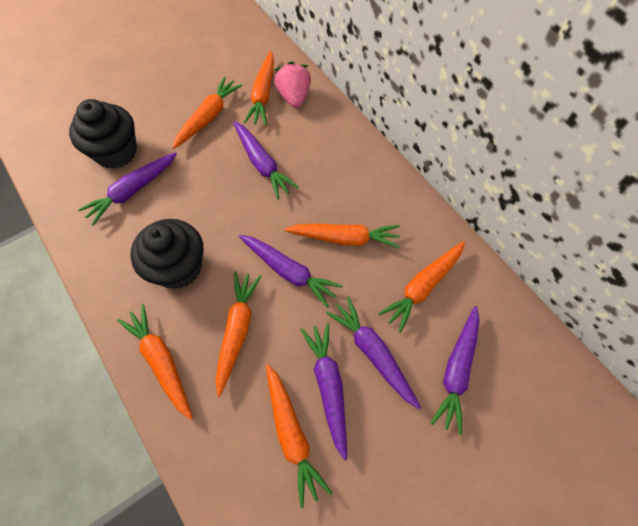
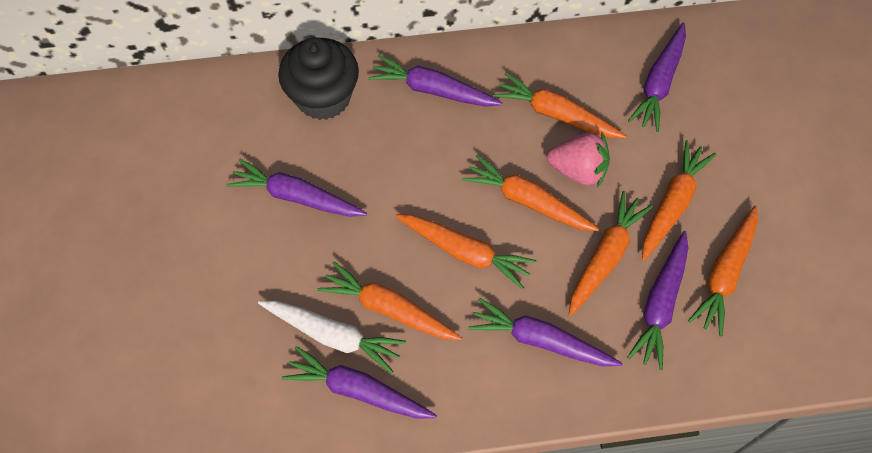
black cupcake: [69,99,137,169] [131,219,203,289] = 2 -> [278,37,359,120] = 1
white carrot: none = 0 -> [258,301,406,374] = 1

